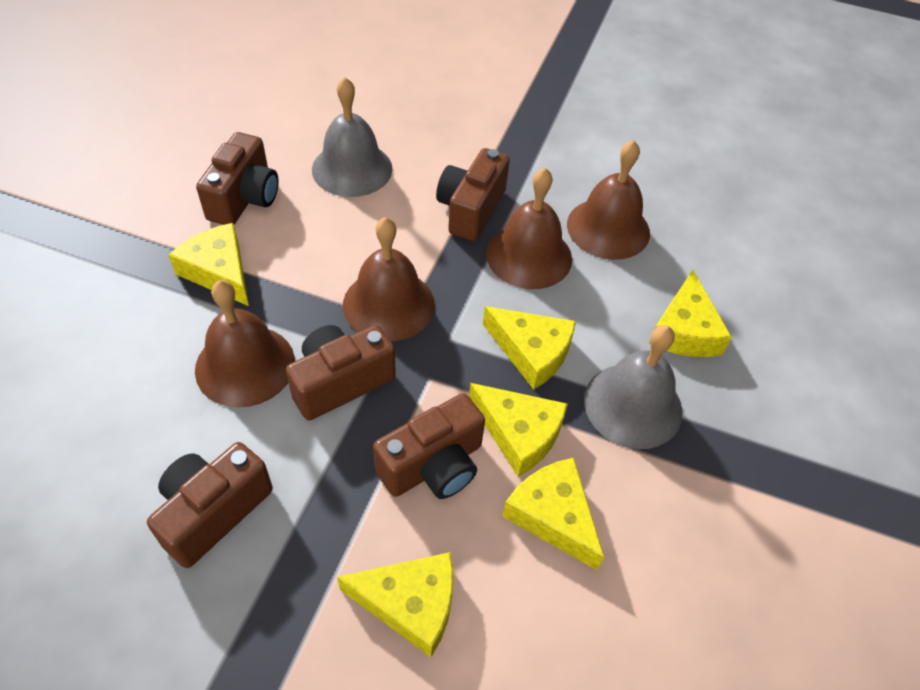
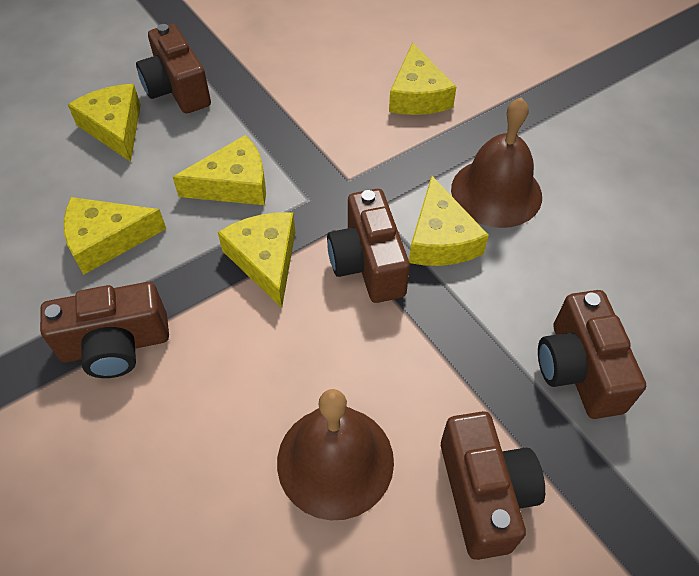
brown bell: [195,280,295,408] [343,217,435,341] [486,168,572,289] [567,140,650,260] = 4 -> [277,389,394,520] [451,97,542,228] = 2
grey bell: [312,77,393,197] [584,325,682,449] = 2 -> none = 0

